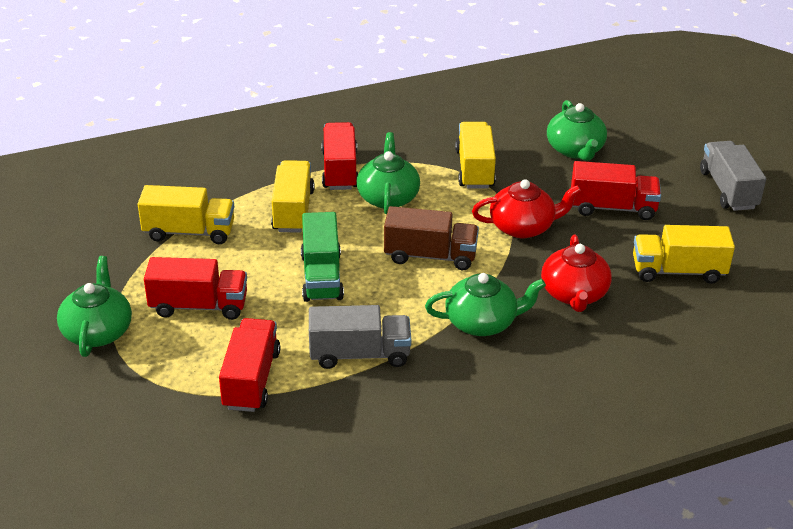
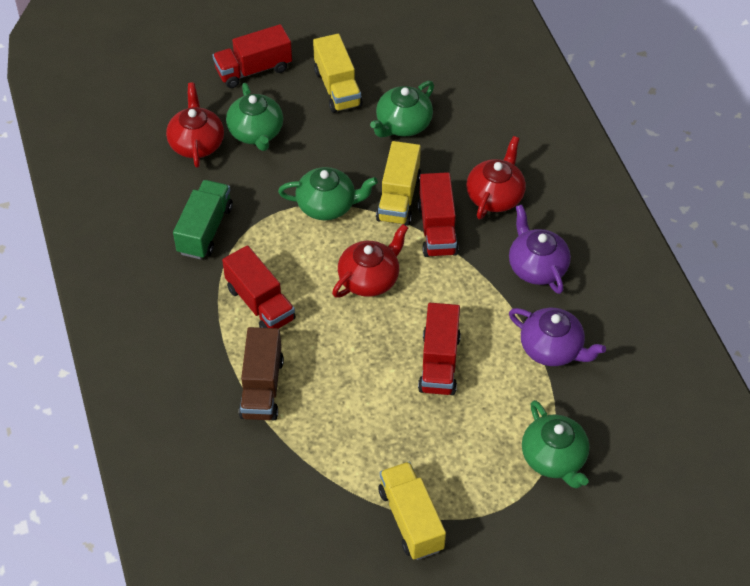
grey truck: [309,305,411,369] [700,141,766,211] = 2 -> none = 0
purple teapot: none = 0 -> [509,205,571,294] [509,308,606,366] = 2
red teapot: [472,179,581,238] [541,235,612,312] = 2 -> [166,82,224,168] [332,224,408,298] [466,136,526,220] = 3
yellow truck: [138,185,234,244] [271,160,315,233] [455,122,496,189] [633,225,735,284] = 4 -> [313,34,363,113] [376,141,421,226] [379,462,446,560] = 3

